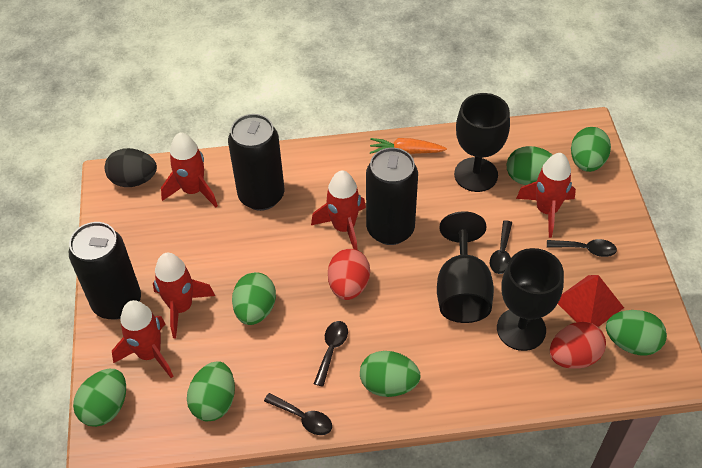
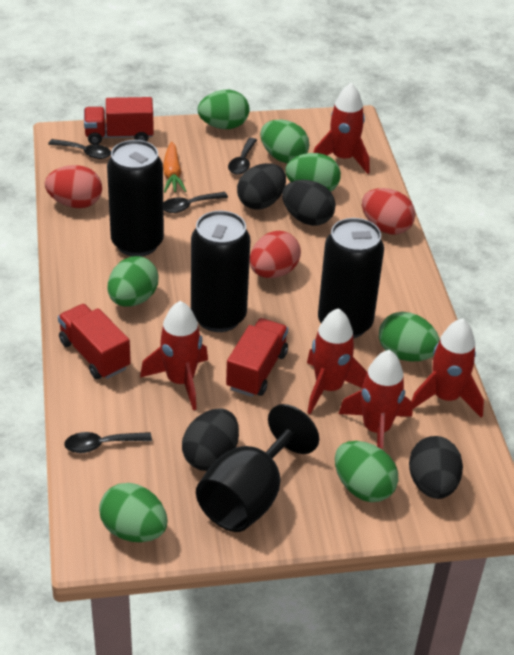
black egg: [105,148,157,187] = 1 -> [182,408,239,471] [237,163,286,210] [282,180,336,226] [409,436,463,499] = 4
black goblet: [437,211,494,323] [454,93,510,192] [497,248,564,351] = 3 -> [196,404,319,532] = 1
red egg: [328,249,370,300] [549,322,606,369] = 2 -> [45,165,102,208] [250,231,301,278] [362,188,415,235] = 3
red pyramid: [558,275,624,327] = 1 -> none = 0
red truck: none = 0 -> [58,304,131,379] [84,97,154,145] [226,318,288,397] = 3

